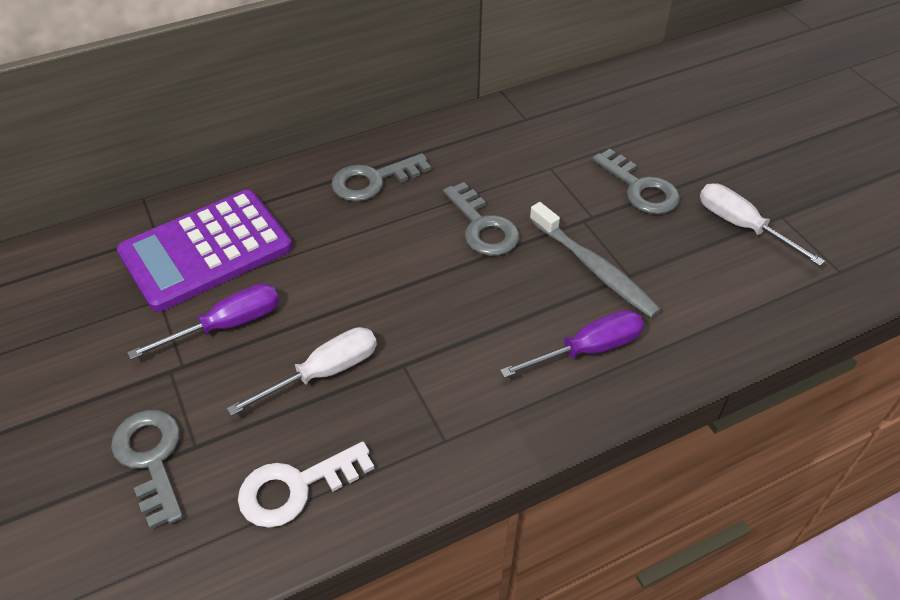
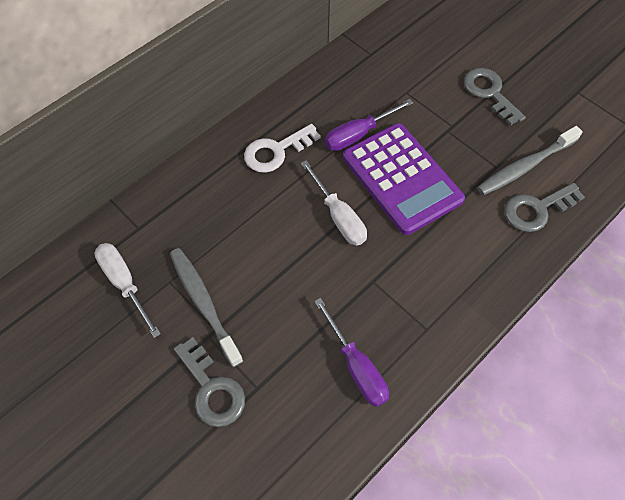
grey key: [111,410,183,529] [331,153,431,201] [443,182,520,256] [592,149,680,214] = 4 -> [174,337,245,427] [464,68,526,126] [504,183,585,232] = 3
grey toothbrush: [529,202,661,318] = 1 -> [170,248,243,367] [477,126,583,195] = 2

